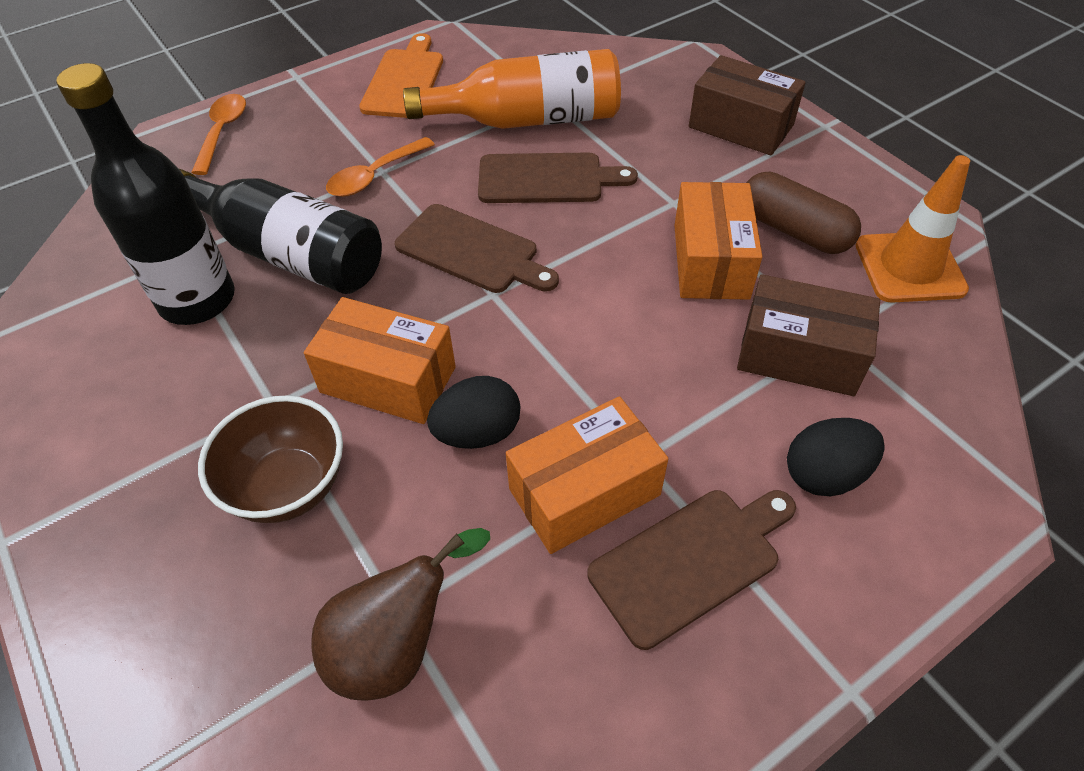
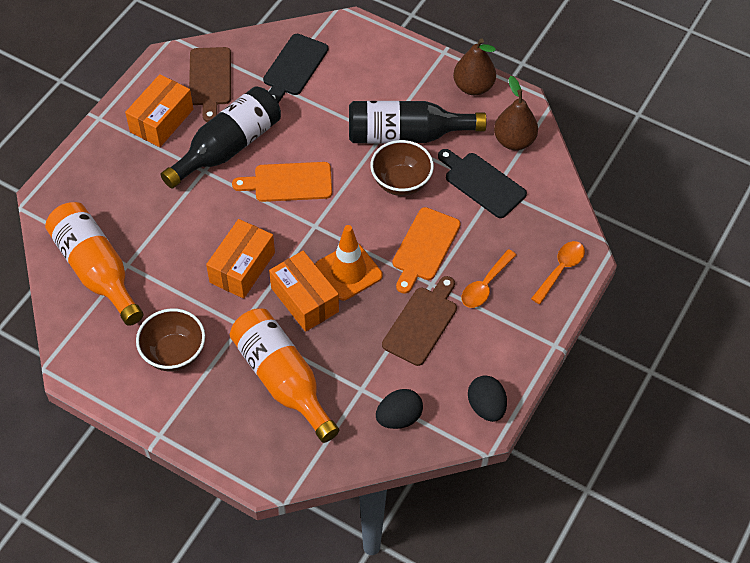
black cutting board: none = 0 -> [263,34,328,103] [438,149,527,218] = 2
brown bowl: [198,395,343,523] = 1 -> [136,308,205,371] [370,140,434,196] = 2
brown box: [689,55,806,156] [737,274,880,396] = 2 -> none = 0
brown capsule: [746,172,861,254] = 1 -> none = 0
brown cutting board: [395,204,559,293] [478,152,638,203] [587,490,796,650] = 3 -> [189,47,231,122] [382,276,457,366] = 2
brown pear: [311,528,490,701] = 1 -> [453,38,496,95] [494,76,538,150] = 2
orange bottle: [403,49,621,129] = 1 -> [45,202,143,326] [230,308,339,443] = 2
orange cutting board: [359,33,443,118] = 1 -> [232,162,332,202] [392,207,461,294] = 2

